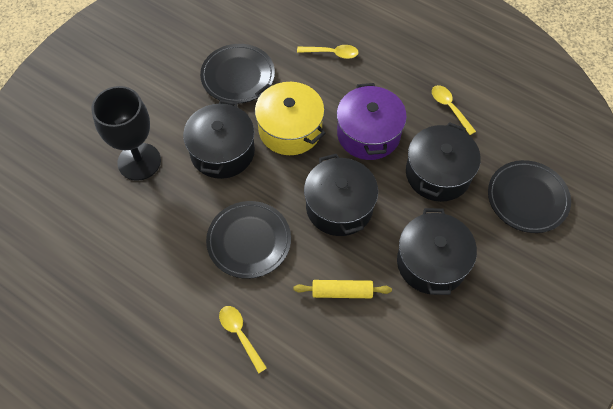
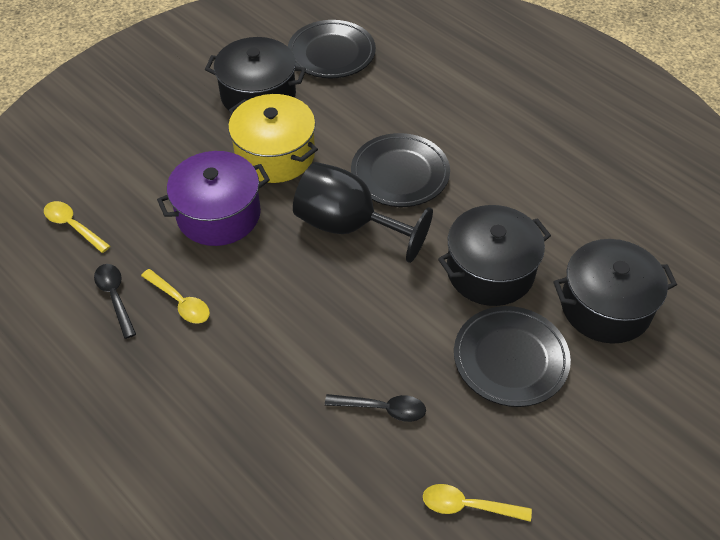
black pot: [183,100,255,179] [304,154,378,236] [397,208,477,295] [406,122,481,202] = 4 -> [205,37,306,111] [438,205,551,306] [553,239,677,344] = 3
black spoon: none = 0 -> [94,264,136,339] [325,394,426,422] = 2
yellow rolling pin: [294,280,392,298] = 1 -> none = 0

